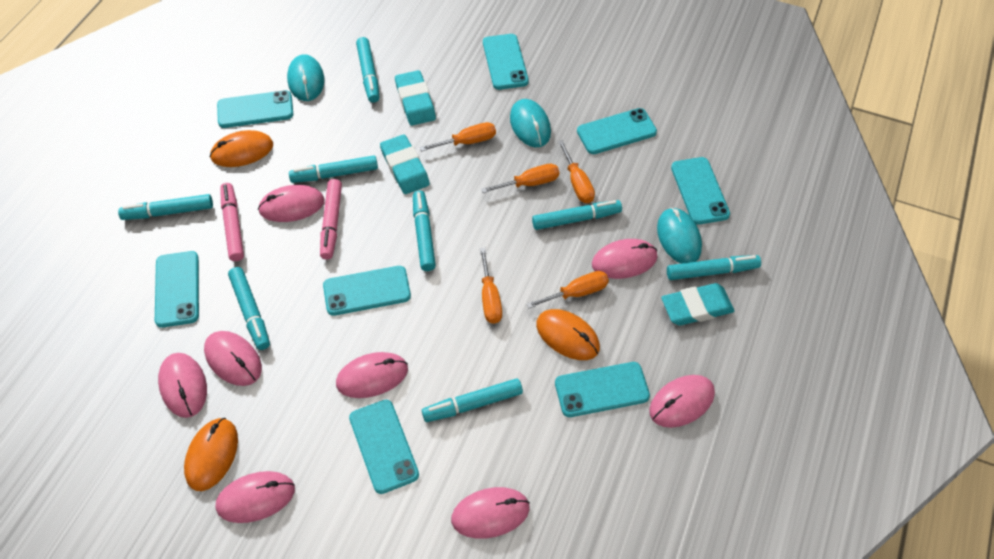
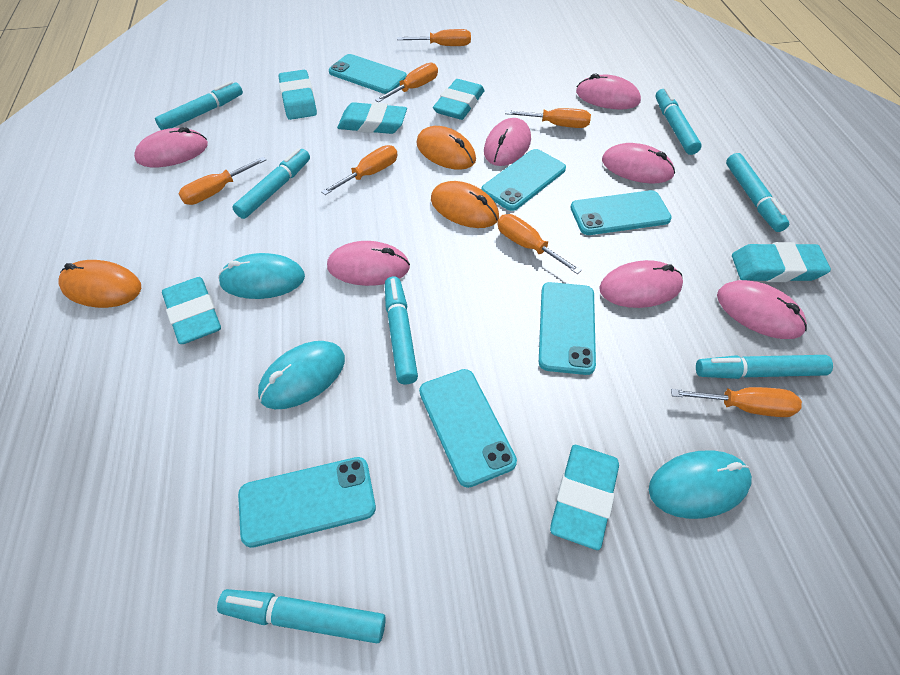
orange screwdriver: [420,122,496,152] [480,248,502,324] [481,164,559,193] [526,271,609,309] [558,140,595,203] = 5 -> [178,157,266,205] [321,145,397,195] [375,63,438,102] [397,29,471,46] [497,214,582,274] [505,108,591,128] [671,387,802,417] = 7
pink marker: [220,183,244,261] [320,179,342,260] = 2 -> none = 0
pink mouse: [158,353,207,418] [204,331,262,386] [216,471,295,523] [258,185,325,222] [336,352,408,398] [451,487,530,539] [592,239,658,279] [649,375,715,428] = 8 -> [134,127,208,167] [327,241,410,286] [484,118,531,166] [576,74,641,110] [599,260,683,308] [602,143,675,183] [717,280,807,339] = 7
turquoise eraser: [380,134,430,194] [395,70,436,126] [661,283,734,326] = 3 -> [162,277,221,344] [279,70,317,120] [337,102,407,134] [433,79,484,120] [550,445,619,550] [732,242,831,282] = 6
turquoise marker: [118,194,213,220] [228,267,270,350] [289,155,378,183] [356,37,379,103] [413,190,436,271] [422,378,523,422] [532,200,622,230] [667,255,761,280] = 8 -> [155,81,243,130] [217,589,386,643] [232,148,310,219] [385,277,418,384] [656,88,702,155] [696,355,833,379] [726,153,789,232] = 7
turquoise phone: [155,251,199,328] [217,90,293,128] [323,266,411,316] [349,400,419,494] [483,34,529,90] [555,362,650,417] [577,108,657,154] [671,157,730,225] = 8 -> [238,457,376,548] [329,54,407,94] [419,369,517,488] [481,149,566,211] [539,282,596,375] [570,190,672,235] = 6

